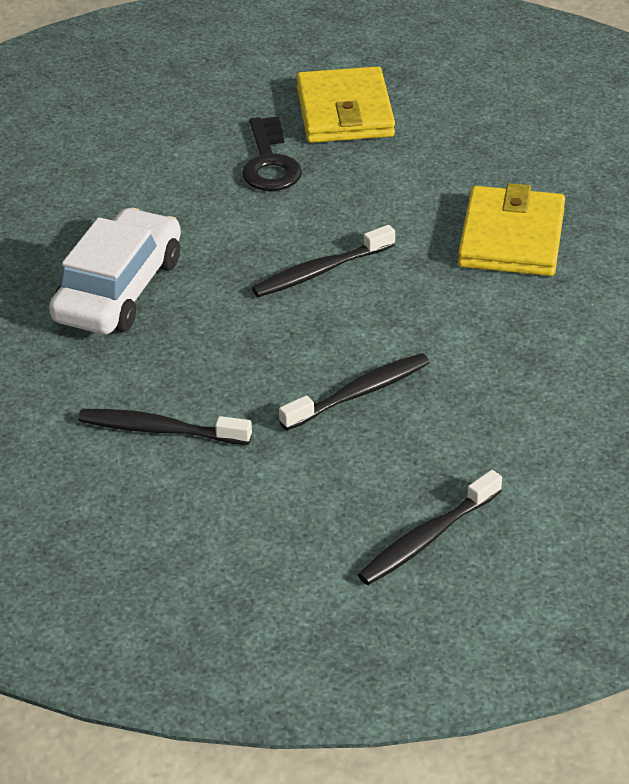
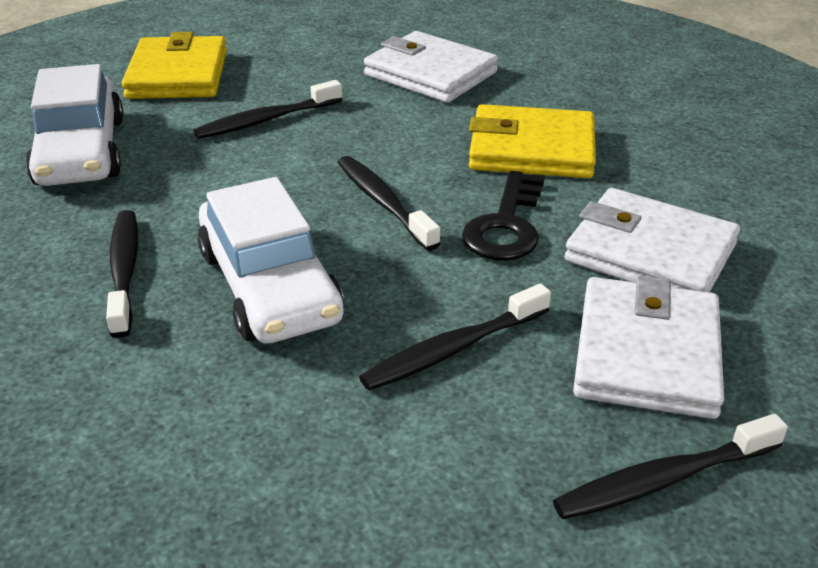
black toothbrush: [78,409,252,445] [252,225,395,297] [279,353,430,431] [357,470,502,585] = 4 -> [106,210,138,338] [194,80,342,139] [338,156,441,251] [359,283,551,390] [553,414,788,519] = 5
white car: [49,208,181,334] = 1 -> [26,64,124,186] [198,177,344,344] = 2
white wallet: none = 0 -> [364,31,498,103] [565,188,740,292] [573,275,724,419] = 3

